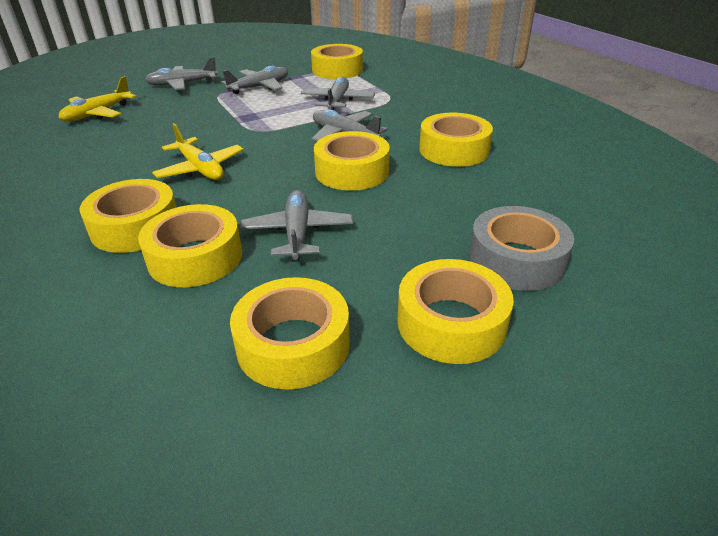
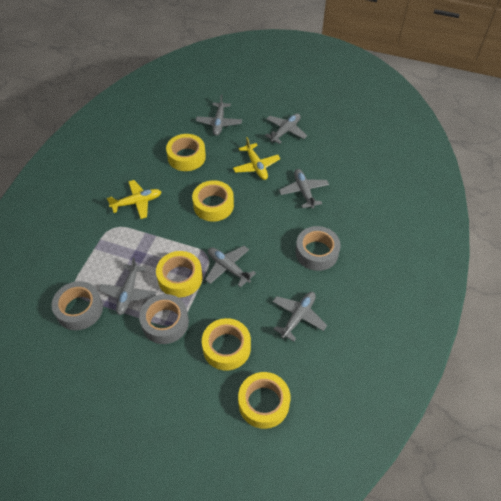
grey plane: [145,57,218,90] [221,66,288,94] [240,190,353,260] [301,77,375,110] [311,109,388,142] = 5 -> [99,257,156,315] [196,94,242,136] [205,246,256,288] [265,113,307,144] [273,292,327,342] [279,169,329,209] = 6
grey tape: [469,206,574,291] = 1 -> [51,281,103,330] [139,294,189,344] [295,226,341,271] = 3
yellow tape: [79,179,177,253] [138,204,242,287] [230,277,350,390] [311,44,363,79] [314,131,390,191] [397,259,514,364] [419,113,493,167] = 7 -> [156,251,203,298] [166,134,206,171] [192,180,234,222] [202,318,251,371] [238,372,290,429] = 5

